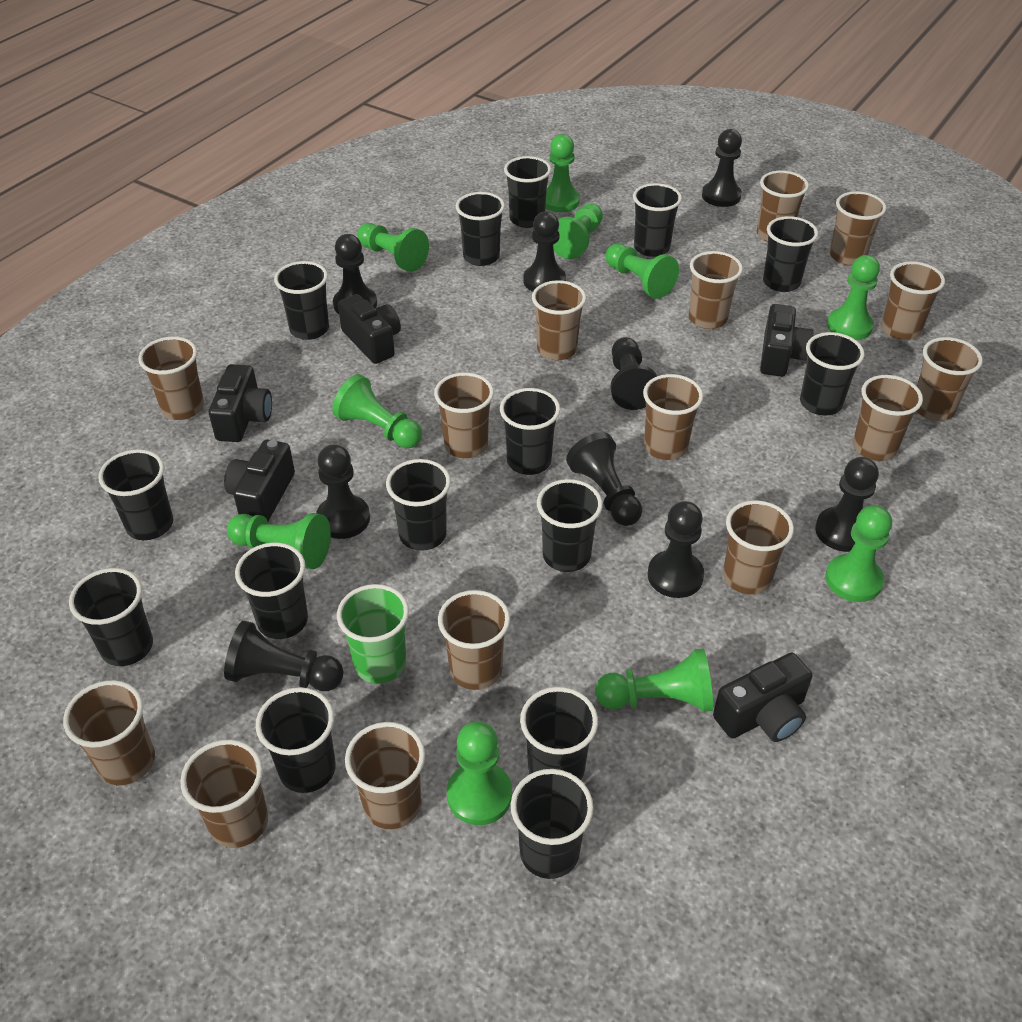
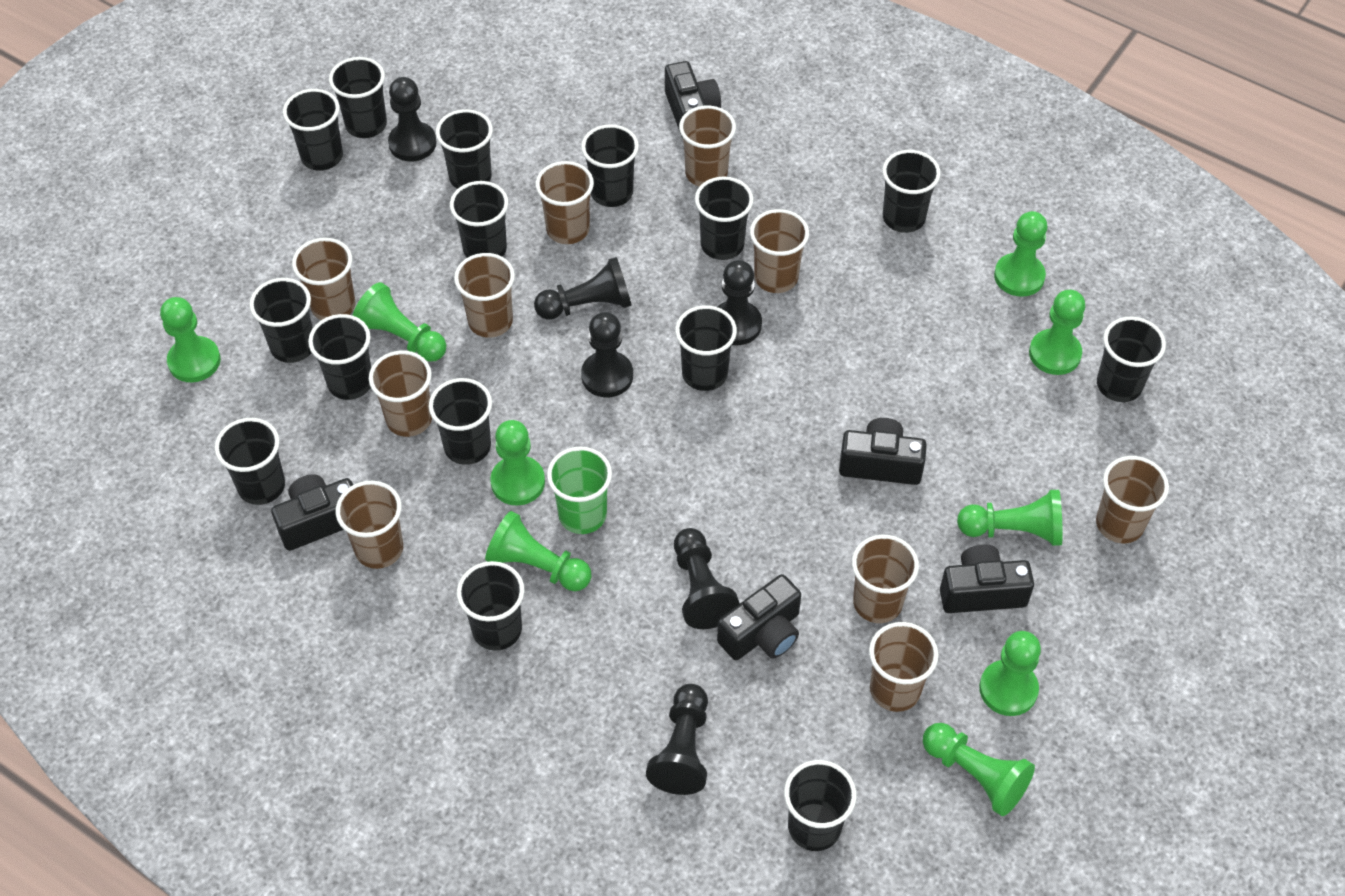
black pawn: [224,621,344,691] [316,444,370,539] [333,234,377,314] [523,211,566,292] [566,432,642,526] [610,337,657,410] [648,501,704,598] [702,129,742,207] [815,457,879,552] = 9 -> [388,77,437,161] [534,257,632,320] [581,312,633,397] [646,684,708,795] [674,528,740,629] [717,260,762,345] = 6
brown cup: [63,680,155,785] [138,336,204,420] [180,740,268,848] [345,722,425,829] [434,372,494,458] [438,590,510,690] [532,280,586,360] [643,374,703,460] [689,251,743,329] [723,500,794,595] [757,171,809,242] [830,191,886,266] [853,375,923,461] [881,261,945,340] [916,337,983,421] = 15 -> [292,238,355,320] [336,481,403,569] [369,351,432,437] [454,253,515,338] [536,161,594,244] [679,106,736,187] [750,209,809,293] [852,535,919,623] [869,622,939,712] [1096,456,1169,543] = 10
green pawn: [227,513,331,569] [332,374,422,448] [357,223,429,272] [447,721,512,825] [545,134,580,212] [553,203,603,259] [595,648,713,712] [605,243,679,299] [825,505,892,602] [827,255,880,340] = 10 -> [160,297,221,382] [352,282,446,362] [485,511,592,591] [490,420,545,506] [923,723,1035,816] [957,490,1063,546] [979,631,1041,716] [994,211,1048,297] [1029,290,1085,375] = 9

